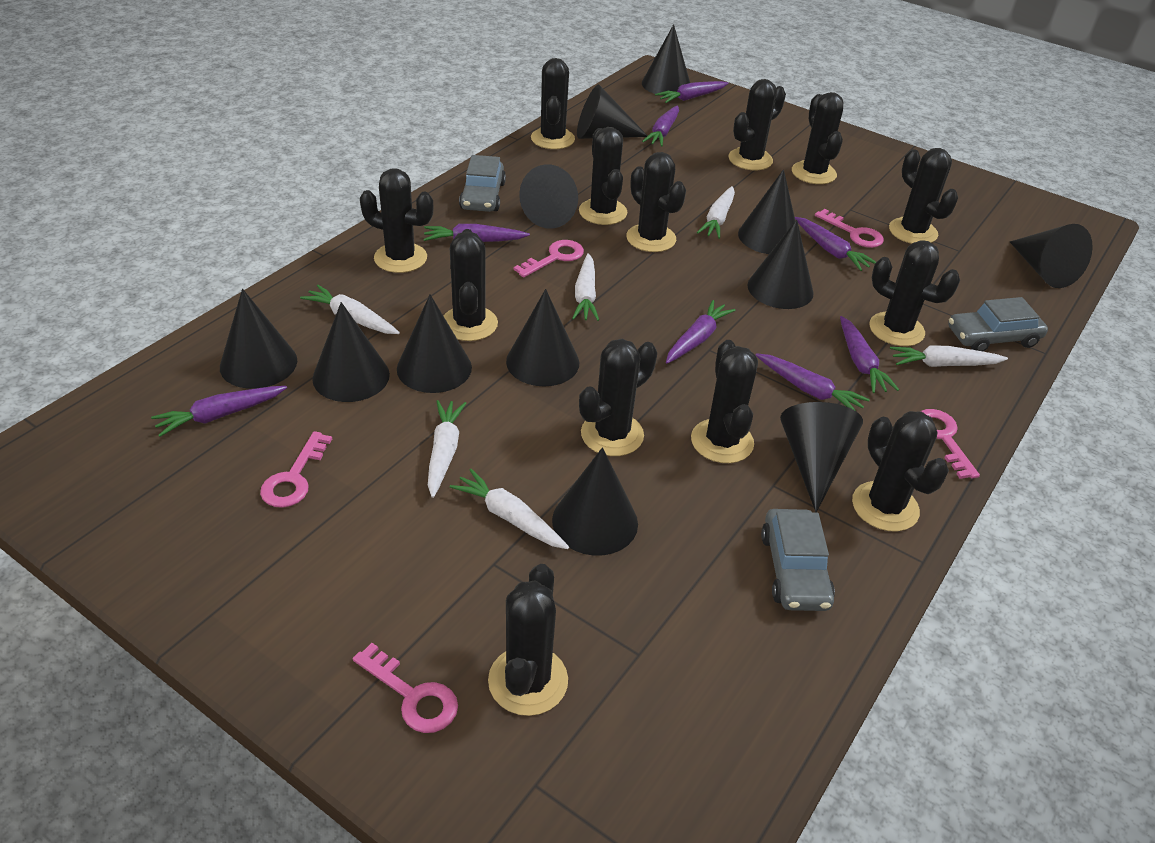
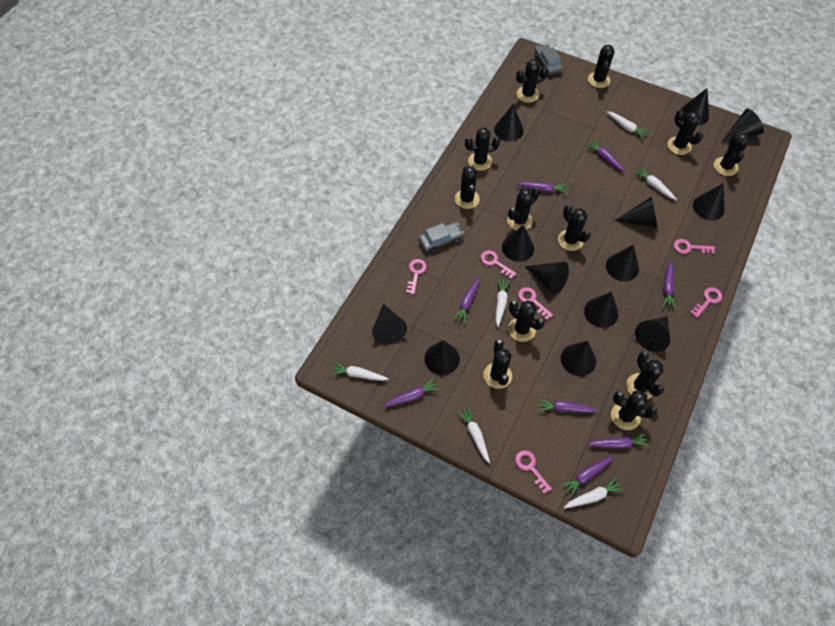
black cactus: [360,168,434,273] [444,229,498,341] [488,564,568,716] [531,58,575,149] [579,127,627,225] [579,339,657,456] [626,152,686,252] [691,340,758,463] [728,79,786,170] [792,92,843,184] [852,411,949,531] [870,240,960,346] [889,148,958,244] = 13 -> [455,166,480,209] [465,127,500,171] [483,339,512,389] [507,187,540,230] [508,300,545,342] [516,59,547,103] [558,204,591,251] [588,45,615,88] [611,391,657,430] [626,351,664,399] [668,110,703,155] [714,133,750,176] = 12
black cone: [220,289,297,389] [312,302,390,402] [397,294,472,393] [506,289,579,387] [519,164,578,229] [552,447,638,556] [577,85,648,139] [642,24,690,96] [738,169,795,254] [747,220,814,309] [780,402,863,512] [1010,224,1093,288] = 12 -> [372,304,407,344] [424,340,460,375] [494,104,524,141] [502,225,534,262] [525,262,569,294] [561,341,596,376] [584,292,619,328] [606,245,639,281] [615,196,658,228] [635,316,670,352] [680,88,709,126] [693,183,725,220] [722,109,764,142] = 13
grey car: [459,155,506,212] [761,509,835,611] [948,297,1048,351] = 3 -> [418,222,464,253] [535,44,563,75] = 2
pink key: [260,431,332,508] [353,643,458,733] [514,240,584,277] [815,209,884,248] [920,409,980,479] = 5 -> [406,259,427,295] [480,250,517,279] [515,450,552,494] [518,287,553,320] [674,239,715,254] [690,287,723,318] = 6

